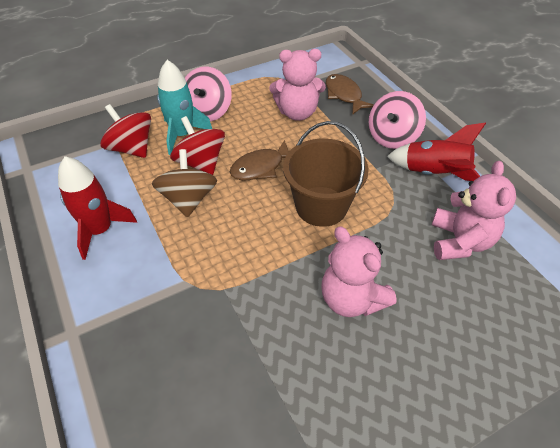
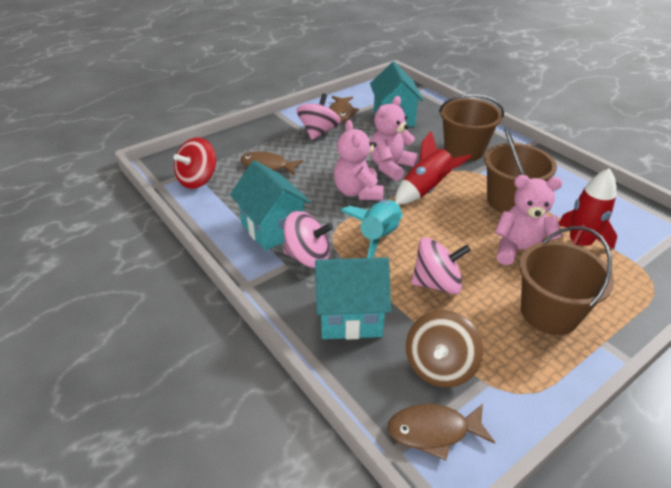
brown bucket: [283,121,369,227] = 1 -> [439,94,504,161] [484,128,557,213] [519,226,614,335] = 3
brown fish: [230,140,289,180] [326,74,374,115] = 2 -> [241,151,303,175] [329,96,359,122] [388,404,495,460] = 3
pink spinning top: [185,67,232,122] [368,91,426,149] = 2 -> [283,211,333,268] [297,94,341,140] [411,237,471,294] = 3
red spinning top: [100,104,151,158] [170,116,225,175] = 2 -> [174,137,216,189] = 1
turquoise house: none = 0 -> [230,160,311,250] [315,257,391,340] [370,62,424,127] = 3

